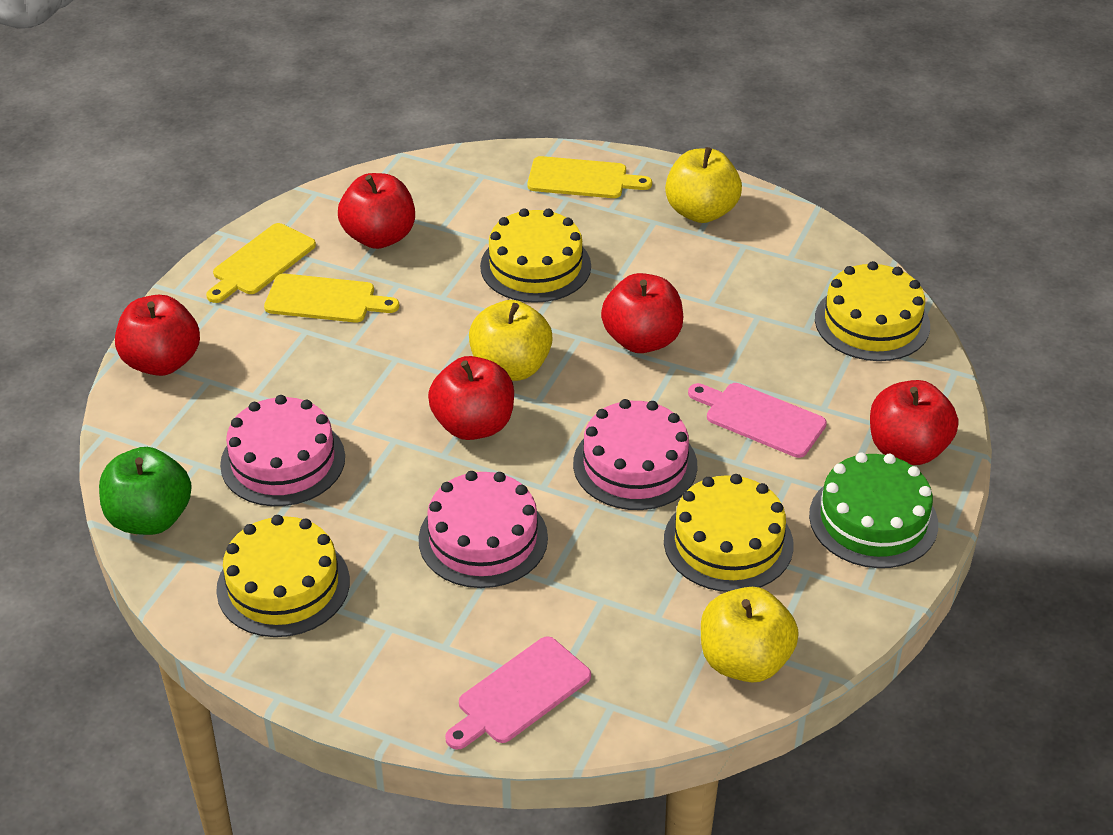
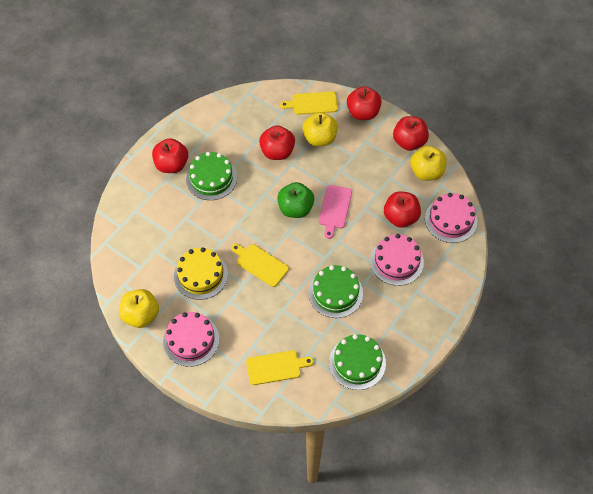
green cake: [809,453,938,568] = 1 -> [186,152,237,200] [308,265,363,318] [329,334,386,390] = 3
pink cutting board: [445,636,591,750] [688,383,827,458] = 2 -> [319,185,352,239] = 1
yellow cake: [216,515,350,637] [480,208,591,303] [664,474,794,592] [815,261,930,361] = 4 -> [174,247,228,300] = 1

